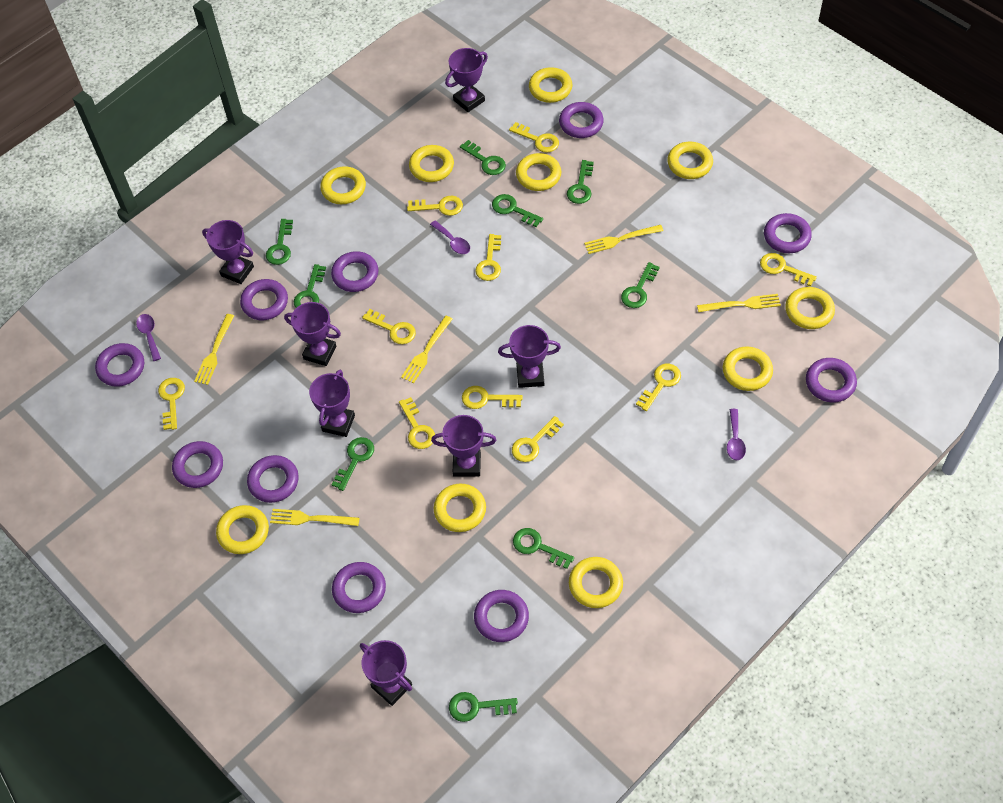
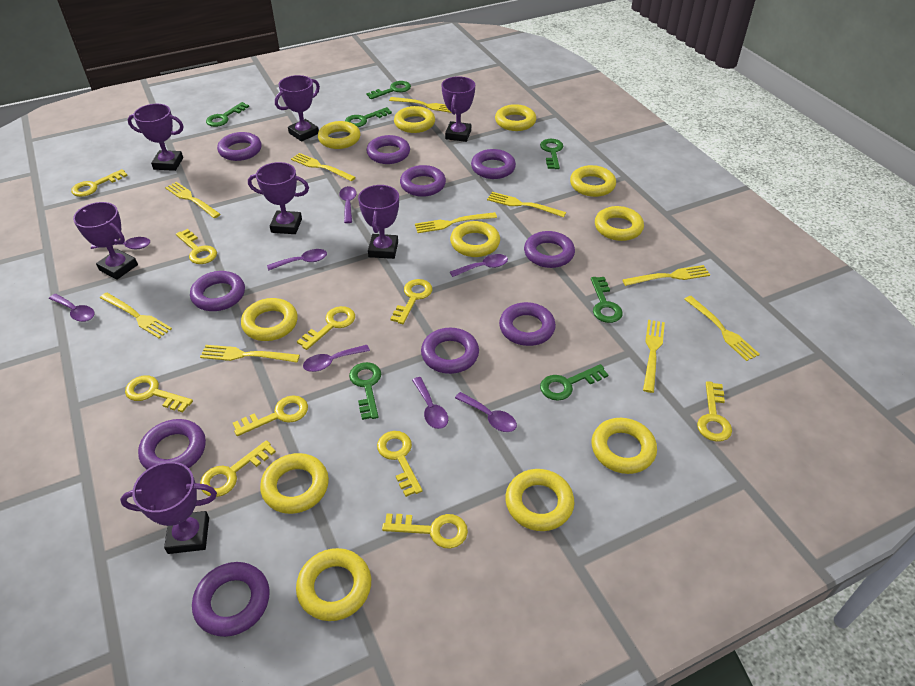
green key: [266,219,293,265] [294,264,326,308] [332,437,374,491] [449,692,518,722] [460,140,506,175] [492,194,543,227] [513,528,574,569] [567,160,594,204] [621,262,660,308] = 9 -> [206,102,249,127] [345,107,392,127] [349,362,381,420] [366,81,411,99] [540,139,563,169] [540,364,608,401] [591,277,623,323] = 7
purple spoon: [136,314,161,361] [430,220,470,254] [727,409,746,460] = 3 -> [49,294,95,322] [91,237,150,249] [267,249,327,271] [303,345,370,372] [339,186,357,223] [412,377,448,429] [450,254,508,277] [455,392,517,432] = 8
yellow fork: [194,314,234,385] [270,509,360,526] [401,316,452,383] [584,225,663,254] [697,294,781,312] = 5 -> [100,292,172,338] [165,182,221,218] [200,345,300,362] [291,153,356,181] [389,97,452,113] [415,212,497,233] [487,192,566,217] [622,265,710,286] [643,320,665,393] [684,296,760,361] = 10
yellow ring: [216,505,269,554] [320,166,366,204] [409,145,454,182] [434,484,486,532] [516,153,562,191] [529,67,572,103] [569,557,623,608] [667,142,713,179] [723,347,773,391] [785,287,835,329] = 10 -> [241,298,298,341] [260,453,329,514] [296,548,371,621] [318,121,360,149] [394,106,435,133] [450,221,500,257] [495,104,536,131] [505,469,574,531] [570,165,616,197] [592,418,657,474] [595,206,644,241] = 11

